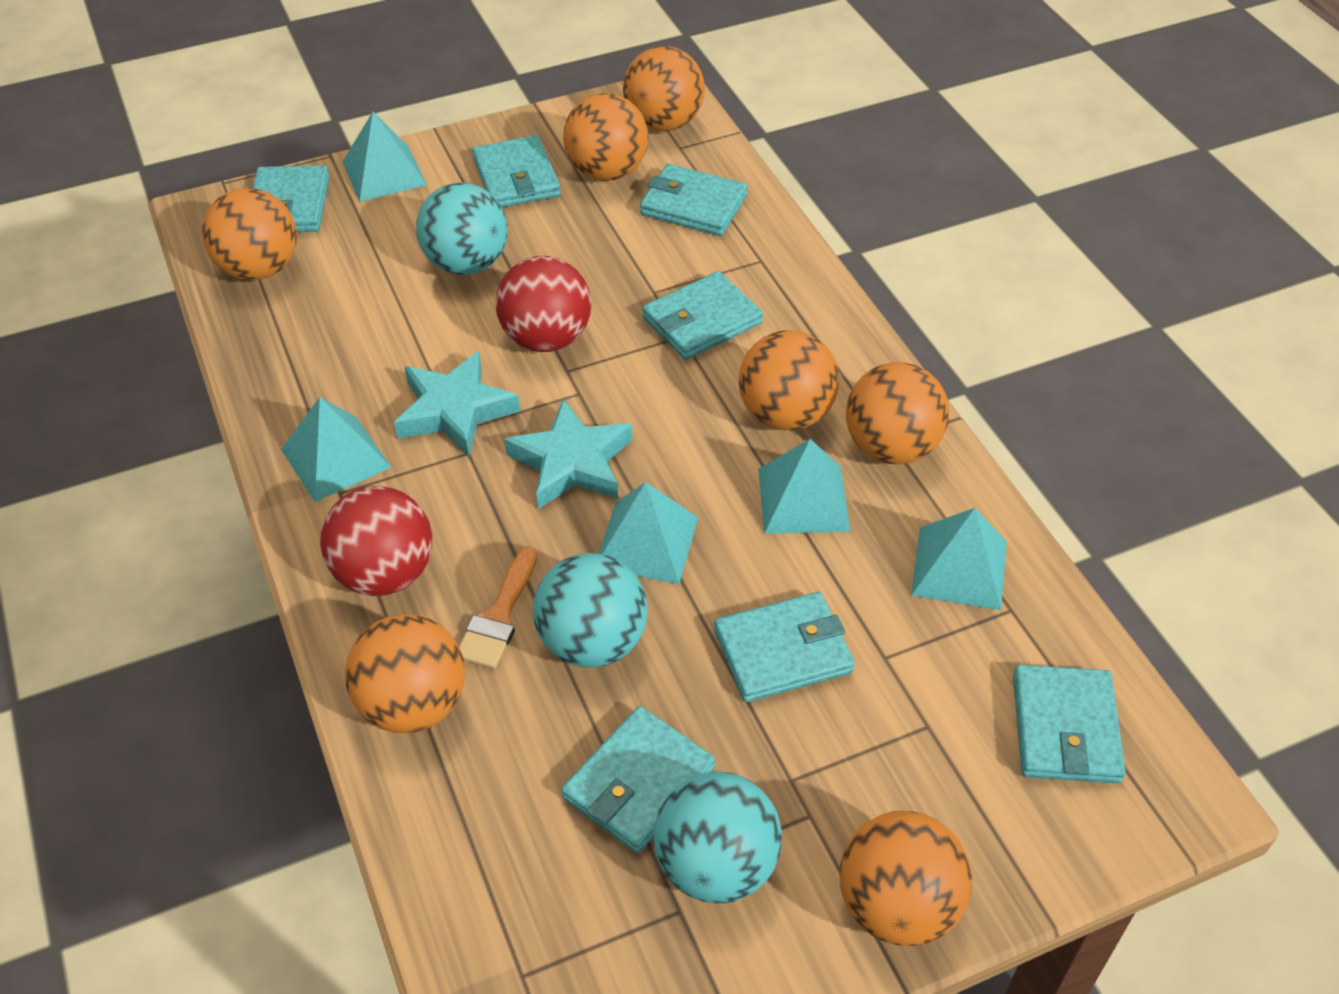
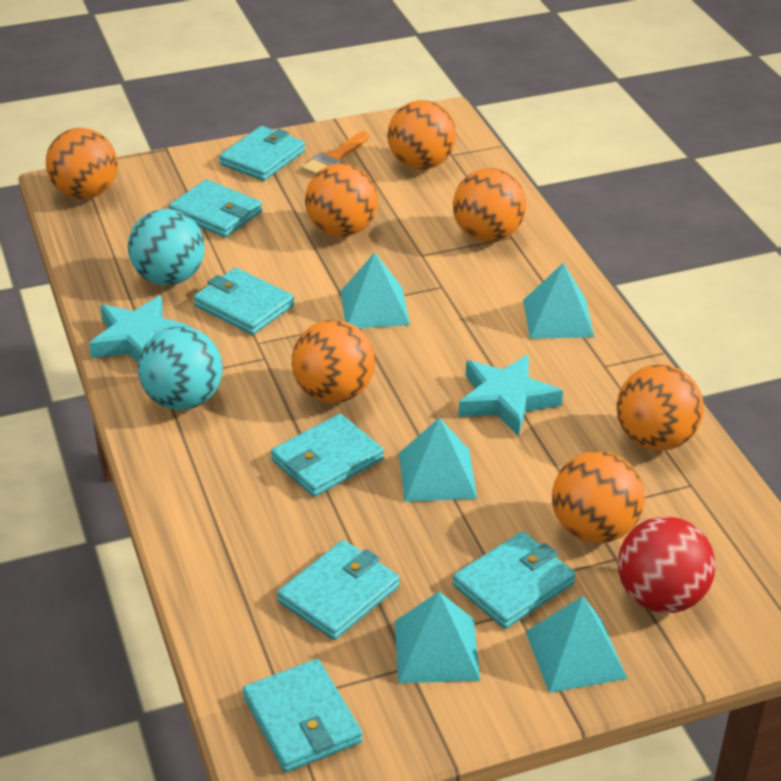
red ball: [320,486,432,596] [496,256,591,352] = 2 -> [618,516,716,613] = 1
turquoise ball: [416,183,508,275] [533,553,648,668] [654,772,782,903] = 3 -> [128,209,205,285] [138,326,223,410] = 2

